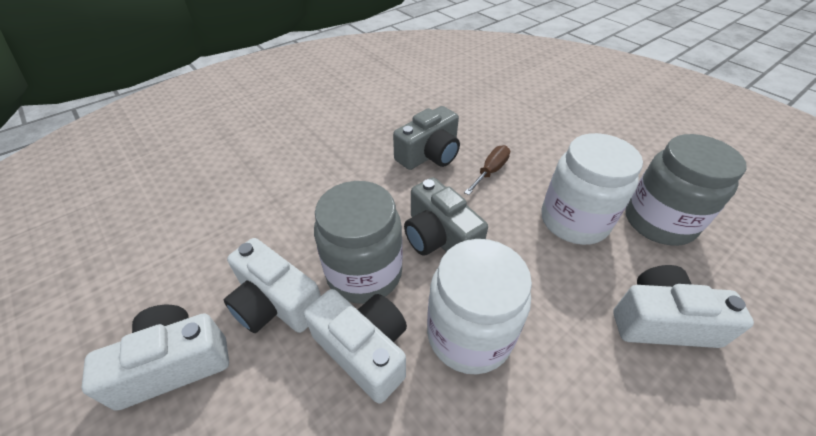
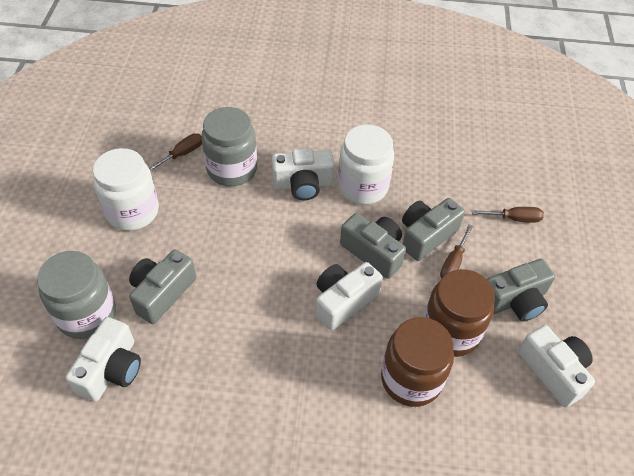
brown jar: none = 0 -> [381,317,454,407] [424,269,495,357] = 2
brown screwdriver: [464,145,510,195] = 1 -> [149,133,202,172] [440,225,473,279] [472,207,544,223] = 3
grey camera: [393,106,460,170] [404,177,488,256] = 2 -> [129,250,196,324] [340,213,406,279] [402,198,465,261] [487,259,555,322] = 4

